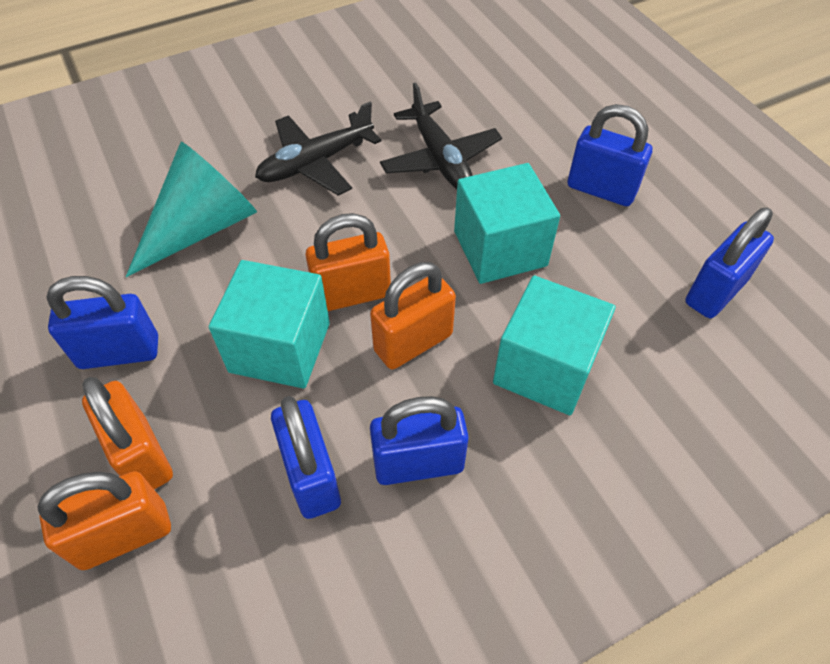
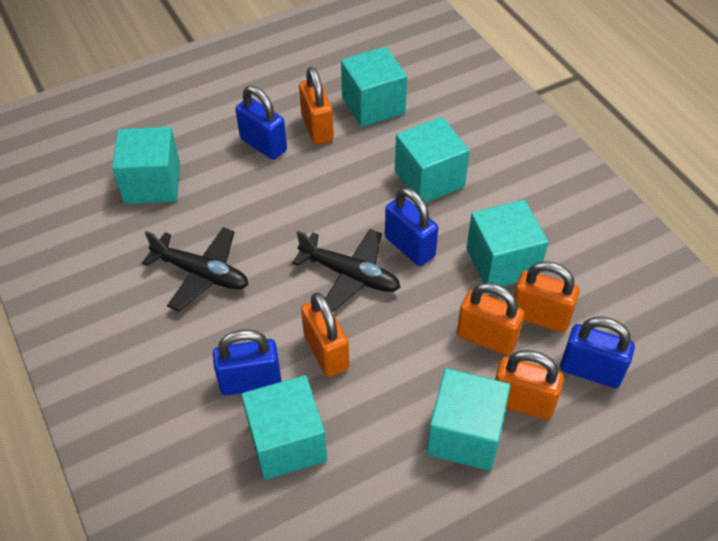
blue padlock: [46,276,158,369] [271,396,341,519] [370,396,469,485] [567,104,652,206] [685,207,774,318] = 5 -> [213,329,282,395] [235,85,287,160] [385,187,438,266] [560,317,635,388] = 4
orange padlock: [37,471,171,570] [82,377,173,490] [305,213,391,311] [370,262,456,370] = 4 -> [299,67,334,144] [301,292,349,377] [457,283,525,356] [495,350,564,420] [514,261,580,333] = 5
turquoise cone: [126,142,257,277] = 1 -> none = 0
turquoise cube: [209,260,330,389] [454,163,560,284] [493,276,616,415] = 3 -> [112,127,180,204] [242,375,327,480] [341,46,407,127] [395,117,470,203] [427,368,510,471] [466,200,548,287] = 6

